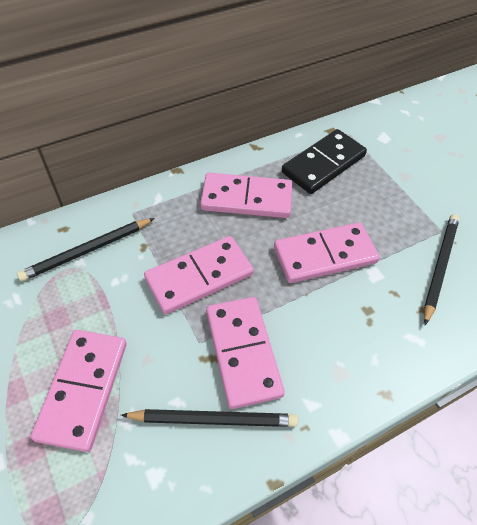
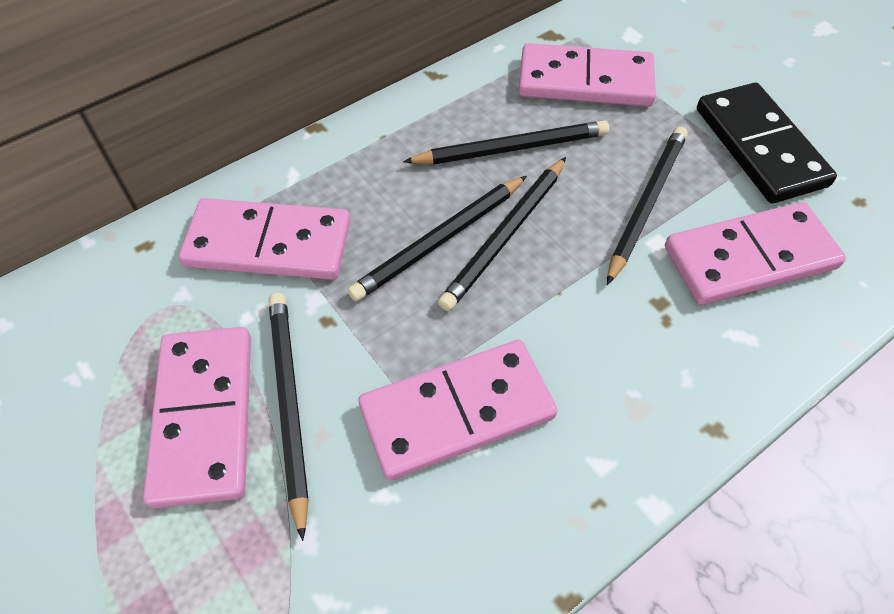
black pencil: [17,218,155,281] [121,409,298,427] [424,214,459,325] = 3 -> [269,293,309,541] [347,176,527,301] [403,120,609,165] [438,157,566,311] [607,126,688,285] = 5

